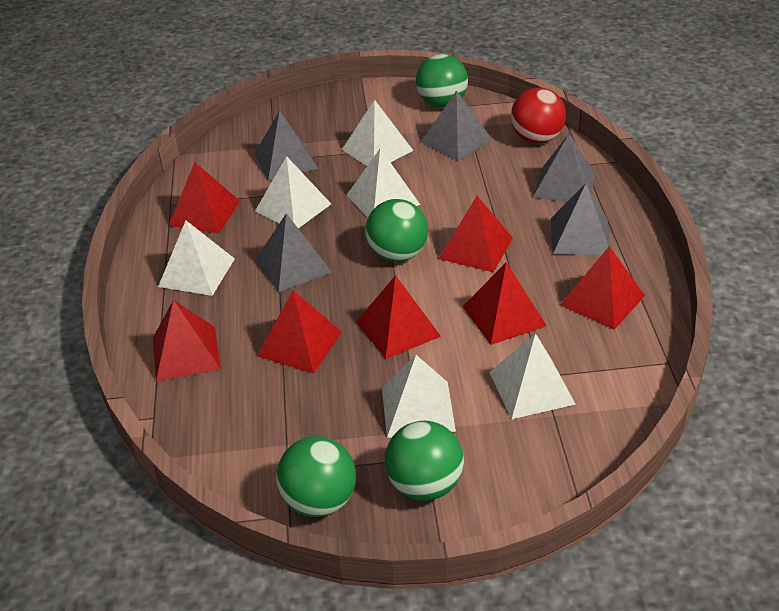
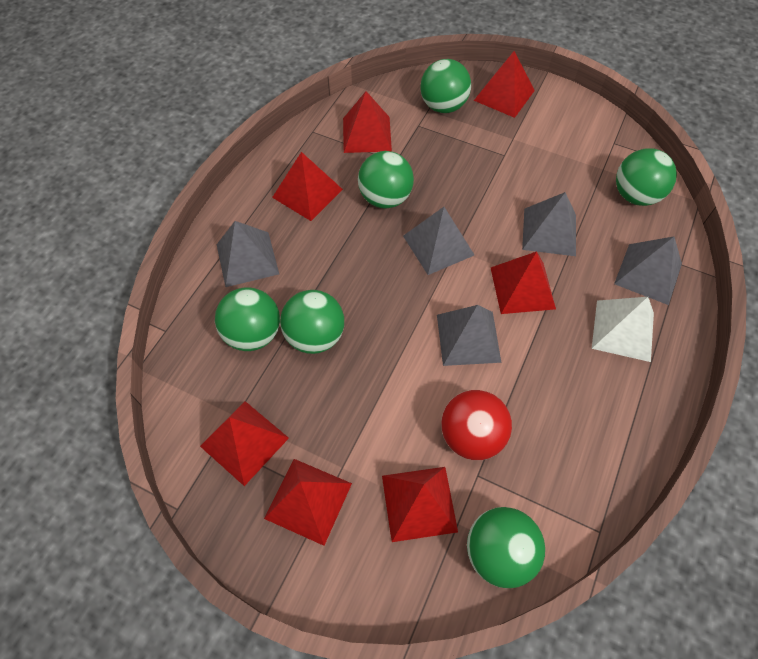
green ball: [276,436,356,517] [365,199,428,262] [385,421,464,501] [416,54,468,107] = 4 -> [215,287,280,351] [280,290,344,354] [358,151,414,208] [420,59,471,113] [467,507,545,588] [616,148,677,206] = 6
white pyramid: [158,221,235,296] [255,156,331,228] [342,100,414,166] [347,149,420,217] [382,355,456,438] [489,333,576,419] = 6 -> [592,297,654,362] = 1

